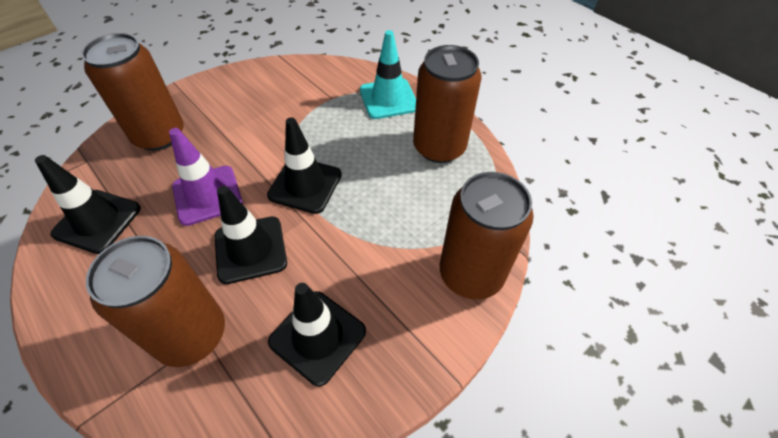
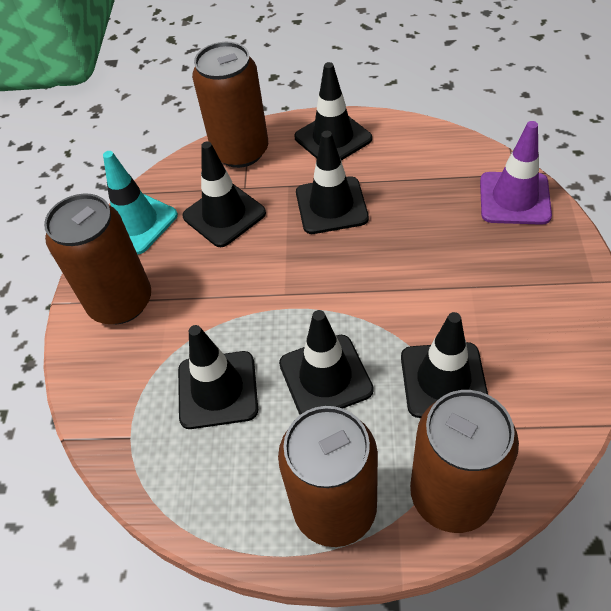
black traffic cone: [35,155,141,254] [215,186,287,284] [267,117,342,214] [268,283,366,386] = 4 -> [178,325,258,429] [182,141,266,247] [279,310,374,415] [294,62,372,161] [296,131,369,234] [401,312,488,418] = 6

